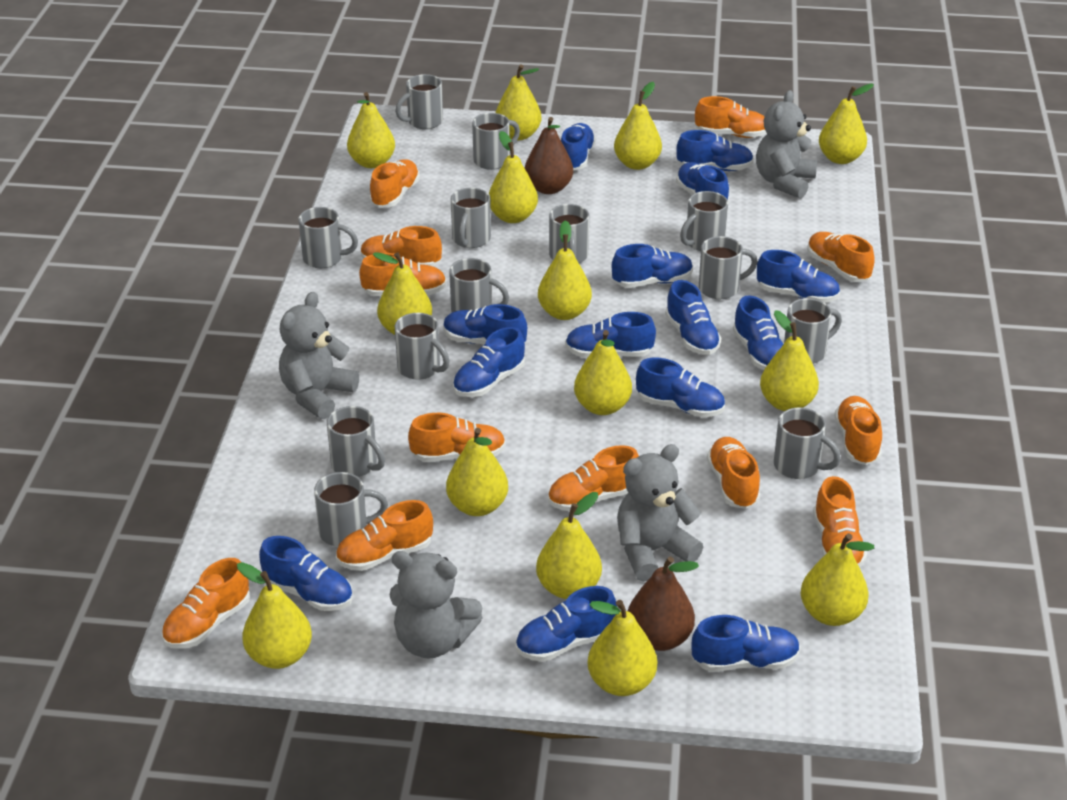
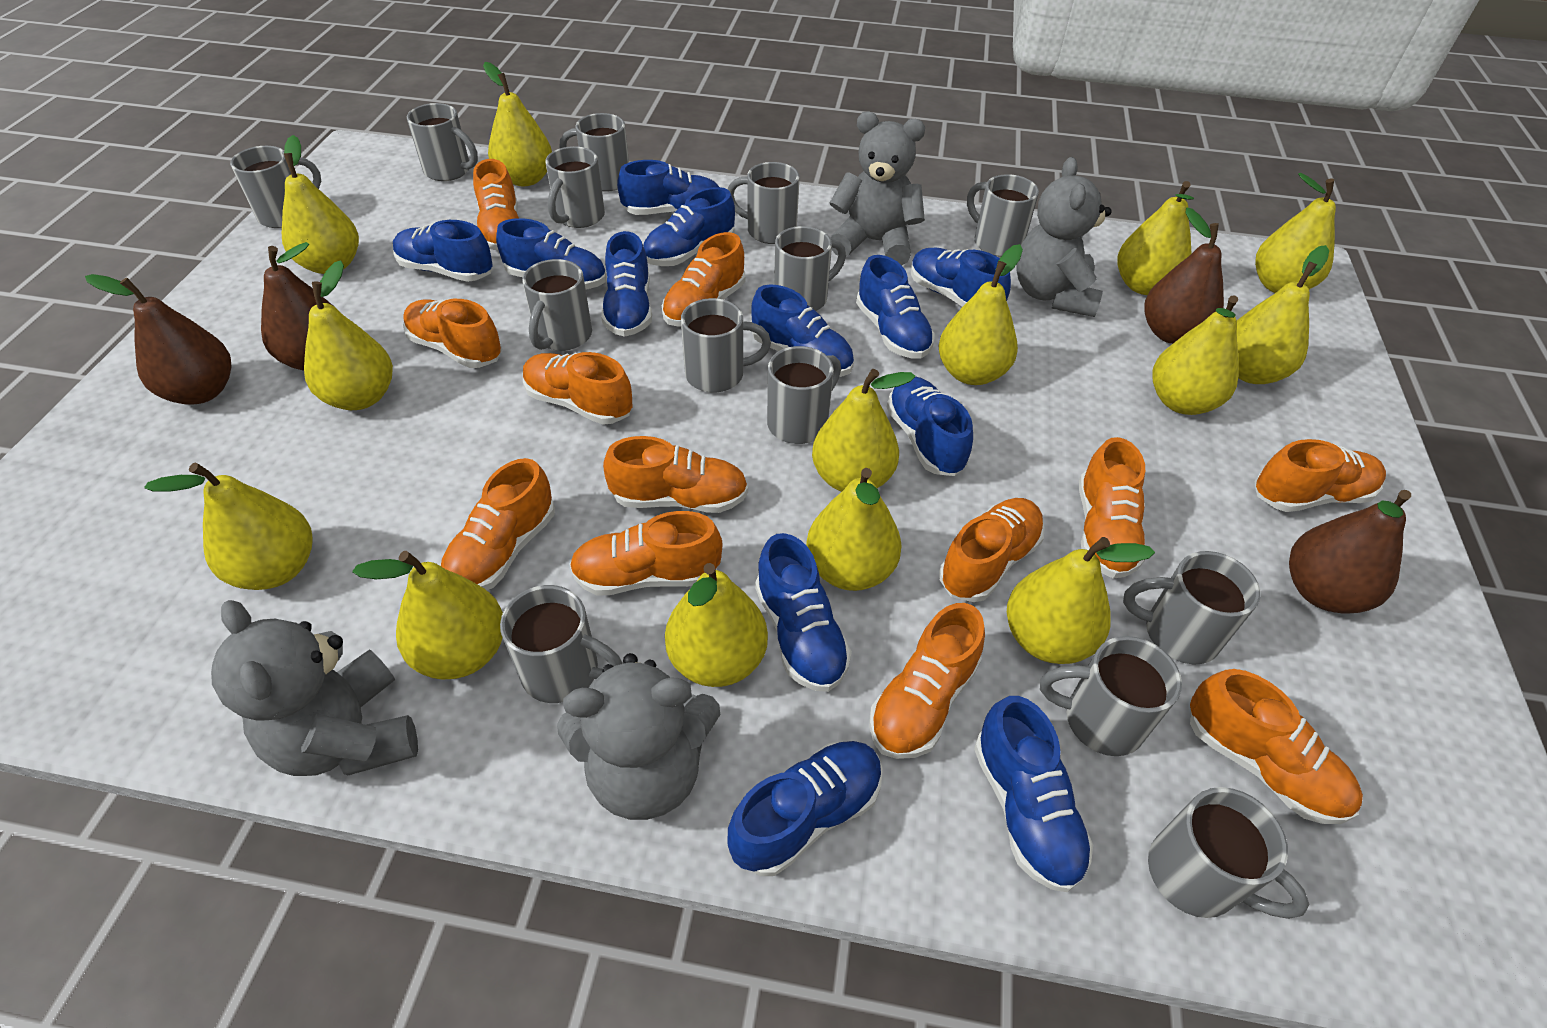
blue shoe: [259,536,353,611] [443,304,527,345] [453,327,525,397] [516,586,617,662] [561,123,596,170] [565,312,656,357] [612,244,693,288] [636,358,725,417] [665,280,722,355] [676,130,754,171] [676,162,729,203] [691,615,800,672] [733,296,783,370] [757,250,840,303] = 14 -> [393,220,493,282] [496,218,607,290] [601,231,652,337] [617,160,719,215] [643,187,735,266] [727,741,882,876] [751,284,854,377] [755,533,852,692] [856,255,935,359] [887,377,973,476] [911,248,1011,307] [974,696,1093,892] = 12
brown pear: [525,117,573,194] [628,557,699,651] = 2 -> [85,274,231,405] [261,242,332,371] [1144,208,1224,344] [1289,490,1411,614] = 4
grey mug: [298,207,358,268] [314,472,388,547] [327,406,385,477] [395,74,443,129] [395,313,450,380] [449,258,509,312] [451,188,491,248] [472,113,520,170] [549,204,589,263] [680,191,728,251] [699,236,758,299] [774,408,841,479] [784,298,842,364] = 13 -> [230,146,321,228] [407,103,478,181] [500,585,623,703] [522,259,592,351] [546,146,605,228] [559,113,629,192] [681,298,771,393] [728,162,799,244] [767,346,841,444] [774,226,846,311] [967,174,1039,257] [1040,636,1182,756] [1123,551,1261,665] [1148,787,1309,919] = 14

